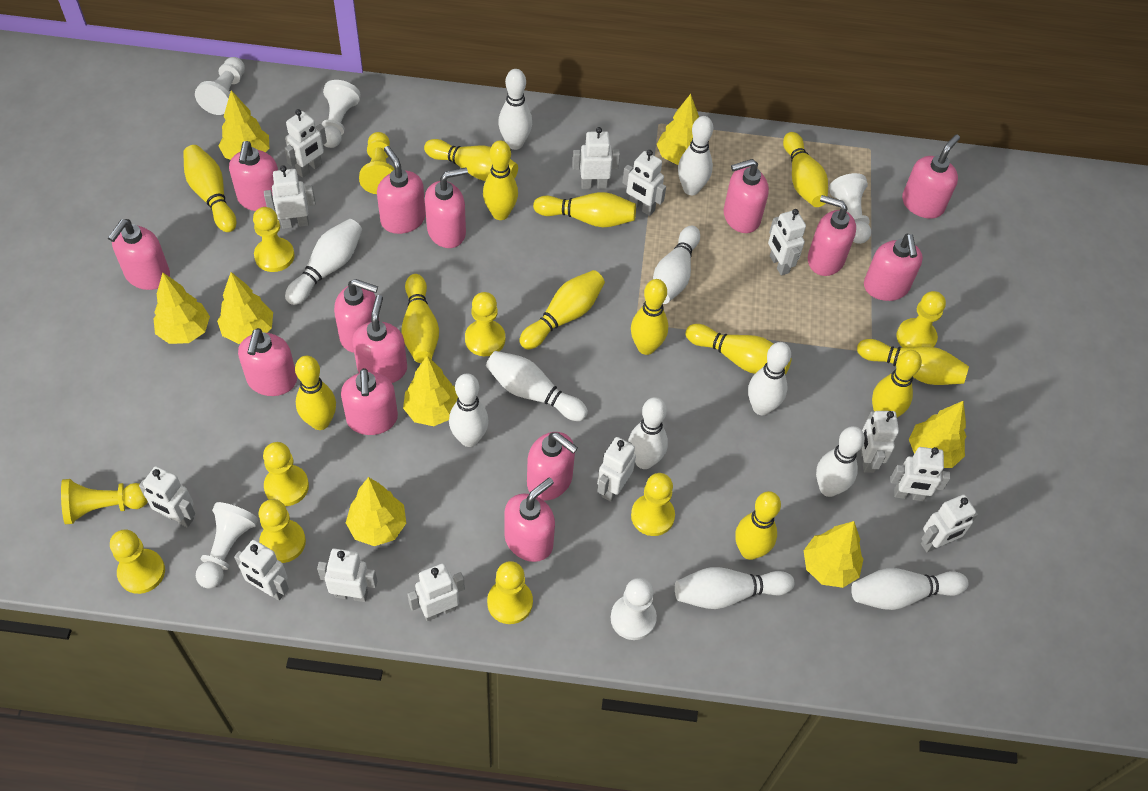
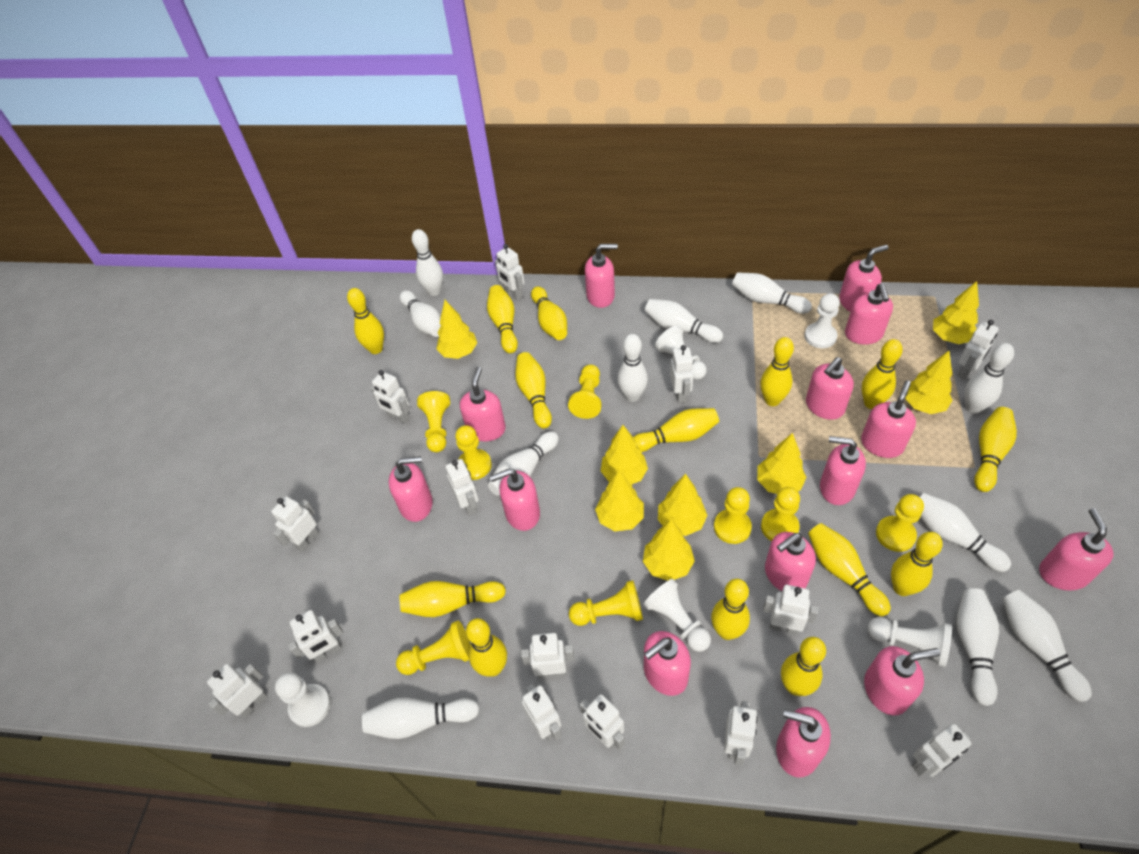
white robot: [139,466,195,527] [234,540,289,600] [264,165,316,229] [284,109,327,178] [317,548,377,602] [408,563,465,621] [572,127,620,189] [597,437,636,502] [622,150,666,216] [768,209,806,275] [861,411,899,473] [891,447,951,501] [921,495,978,552] = 13 -> [207,664,267,718] [271,496,319,552] [288,610,344,662] [370,370,410,424] [445,459,479,516] [495,244,525,300] [521,633,574,678] [522,684,562,741] [580,694,625,750] [670,345,694,403] [724,701,758,766] [763,585,819,635] [912,724,971,777] [957,320,999,380] = 14
yellow bowling pin: [183,145,237,232] [295,356,336,430] [402,274,439,363] [424,139,518,181] [483,140,518,220] [519,270,605,349] [533,192,636,227] [631,279,668,355] [686,324,792,375] [735,491,781,560] [783,132,828,207] [857,339,969,385] [872,350,922,417] = 13 -> [347,288,384,354] [399,581,506,617] [466,618,507,677] [487,285,518,353] [515,352,552,429] [531,287,567,340] [633,408,719,452] [711,579,750,640] [760,337,794,406] [781,637,826,696] [808,523,891,616] [862,339,903,409] [891,532,943,596] [974,407,1017,492] = 14
yellow pawn: [61,479,148,524] [110,529,165,594] [253,207,295,272] [259,499,306,563] [263,442,309,506] [359,132,395,194] [465,292,505,356] [487,561,533,624] [631,473,675,536] [897,291,946,348] = 10 -> [396,621,470,675] [417,391,450,452] [455,425,492,480] [568,365,602,419] [569,580,643,626] [714,487,752,544] [761,487,800,541] [876,494,924,552] = 8

